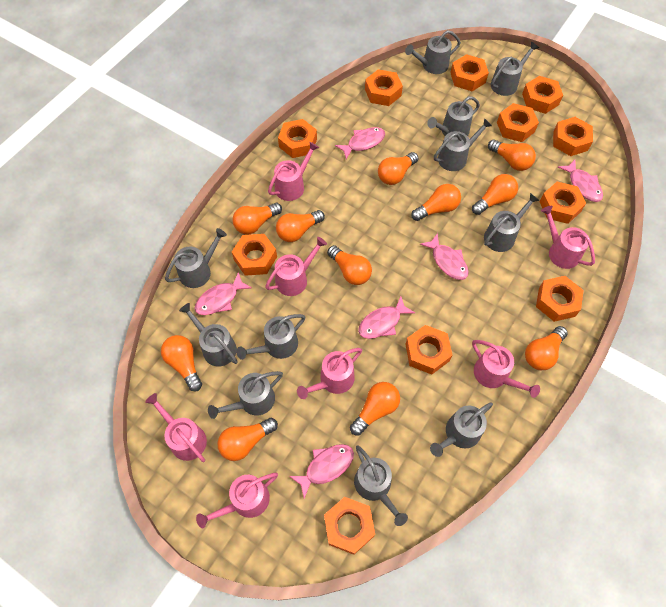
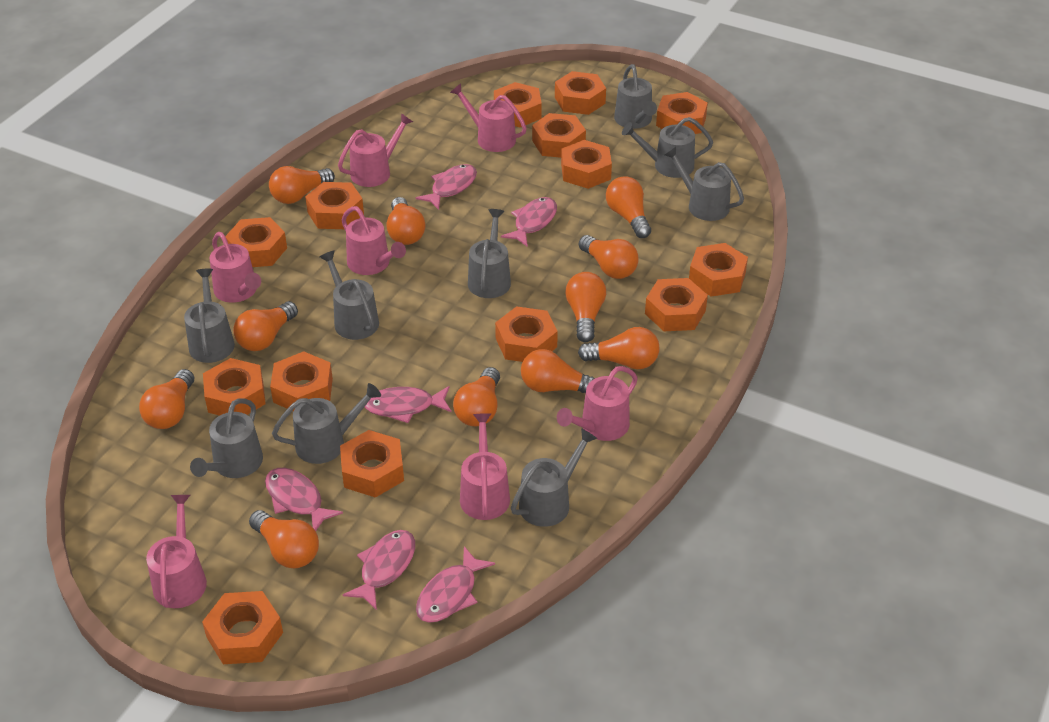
grey watering can: [165,228,227,288] [179,303,238,366] [208,371,283,419] [237,314,306,360] [354,445,408,526] [405,30,461,74] [427,96,480,136] [430,402,493,457] [434,118,492,171] [484,193,539,252] [491,42,539,96] = 11 -> [184,268,235,363] [190,398,263,478] [272,383,381,464] [320,250,379,340] [468,209,511,298] [511,428,597,527] [614,64,657,129] [622,117,713,178] [664,146,744,221] = 9
orange nut: [232,234,277,276] [278,119,317,158] [324,497,375,555] [365,69,403,106] [406,325,452,375] [450,54,489,91] [497,103,539,142] [522,76,563,114] [536,276,584,322] [540,182,586,224] [553,117,593,156] = 11 -> [202,591,283,664] [203,358,266,416] [225,217,287,267] [270,351,333,411] [305,182,364,229] [340,430,404,498] [494,82,542,128] [495,306,558,362] [532,113,586,158] [555,71,606,115] [561,140,612,189] [645,278,708,331] [656,92,708,134] [689,243,748,297] = 14

